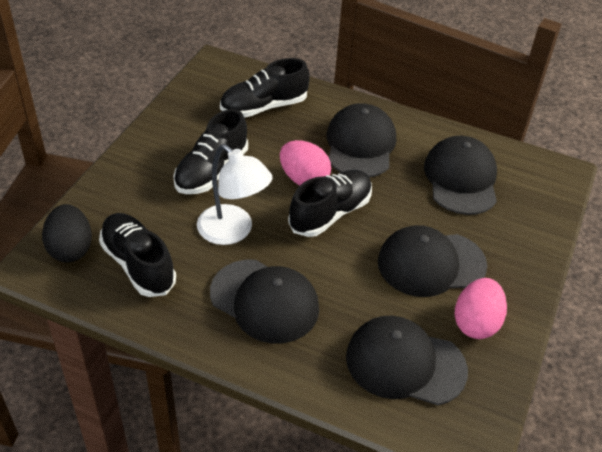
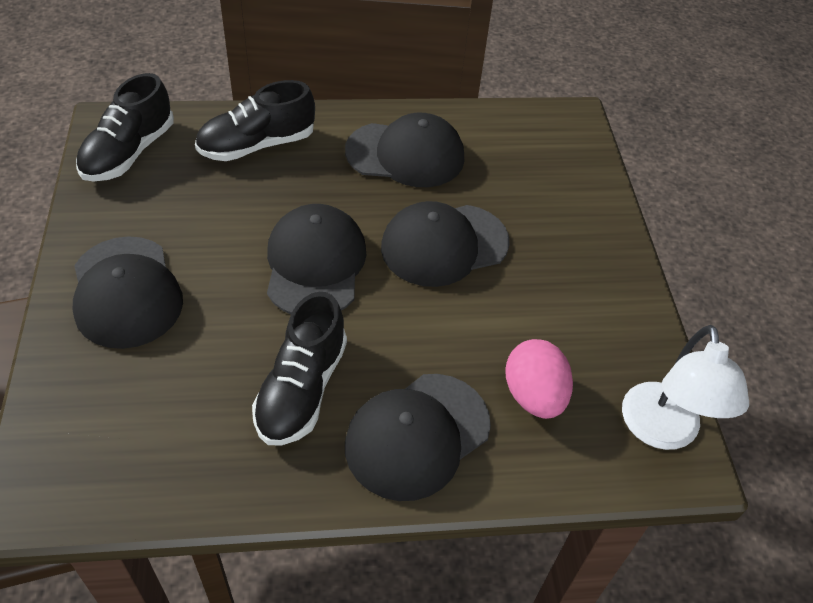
black egg: [42,204,92,263] = 1 -> none = 0
black shoe: [99,213,176,297] [173,109,248,194] [220,58,310,118] [288,170,372,237] = 4 -> [76,73,174,182] [195,80,315,161] [252,292,347,445] = 3
pink egg: [280,140,331,185] [454,278,507,339] = 2 -> [505,339,573,419] = 1

